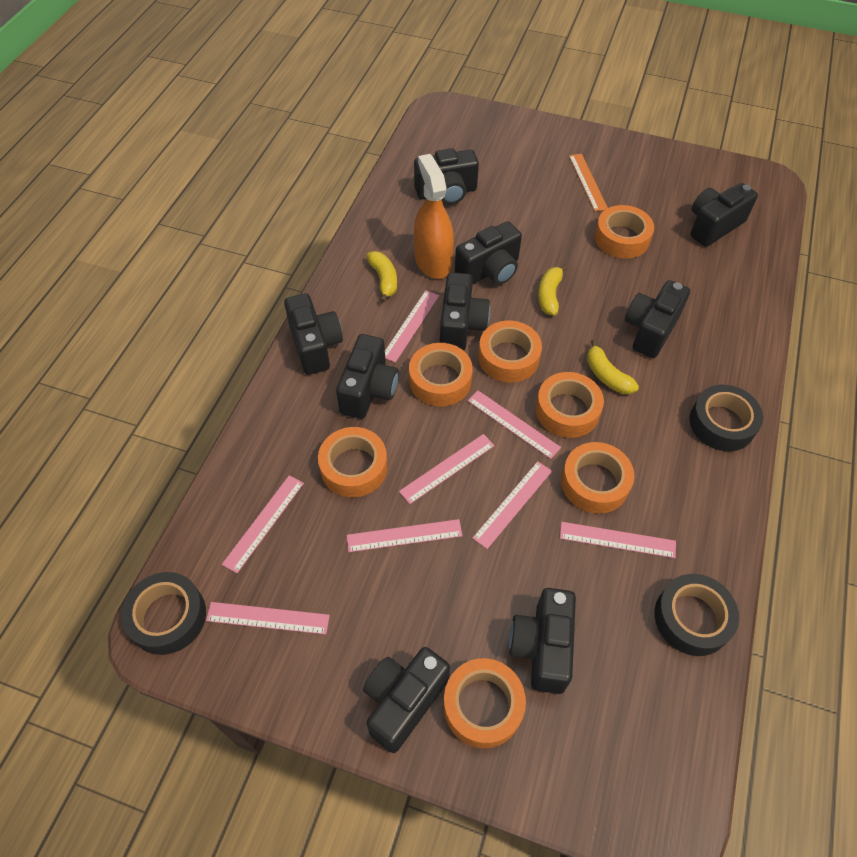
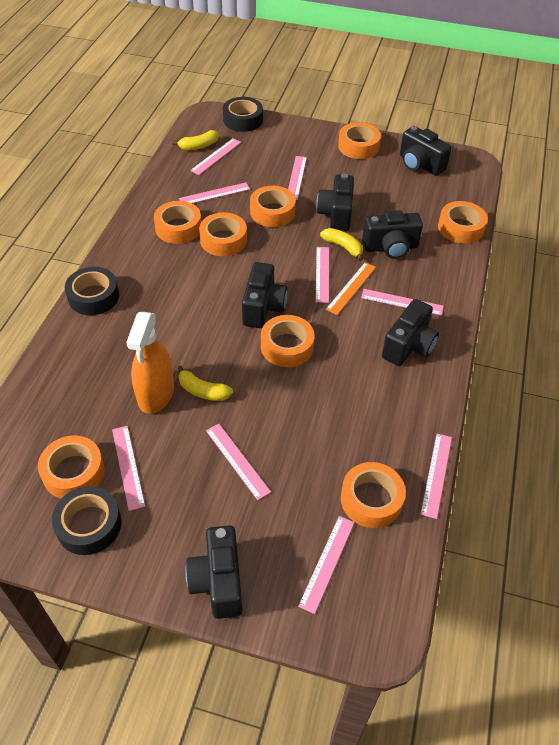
black camera: [284,293,343,375] [336,334,399,419] [363,647,450,753] [414,148,479,205] [440,272,490,351] [455,221,522,285] [509,588,576,694] [625,280,690,358] [690,183,758,247] = 9 -> [185,525,242,619] [242,262,287,328] [316,173,354,232] [362,210,423,259] [382,299,439,366] [400,126,452,176] = 6
orange tape: [318,427,388,497] [409,343,473,406] [443,658,526,748] [478,321,542,383] [536,372,604,438] [561,442,634,514] [595,205,654,259] = 7 -> [38,436,105,498] [154,201,201,244] [199,212,247,256] [250,186,296,227] [261,315,315,367] [338,122,381,159] [341,462,406,528] [438,201,488,244] = 8
pink ruler: [206,602,330,635] [222,475,304,573] [347,519,463,552] [385,290,439,363] [399,434,495,504] [468,391,561,459] [472,461,552,549] [560,522,676,558] = 8 -> [112,426,145,511] [179,182,250,203] [190,138,241,175] [206,424,271,500] [288,156,307,200] [298,516,355,614] [316,247,329,303] [361,289,444,316] [420,434,452,519] = 9

